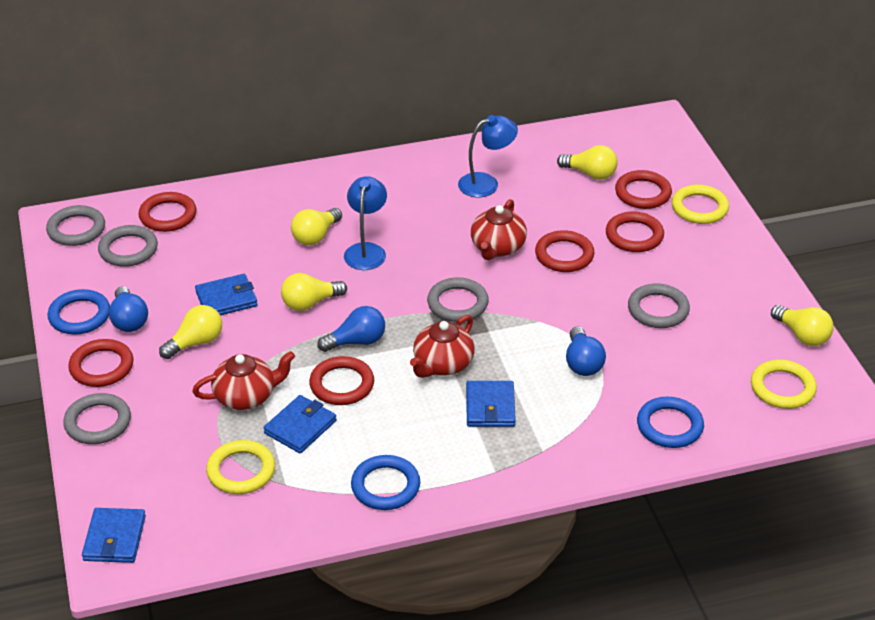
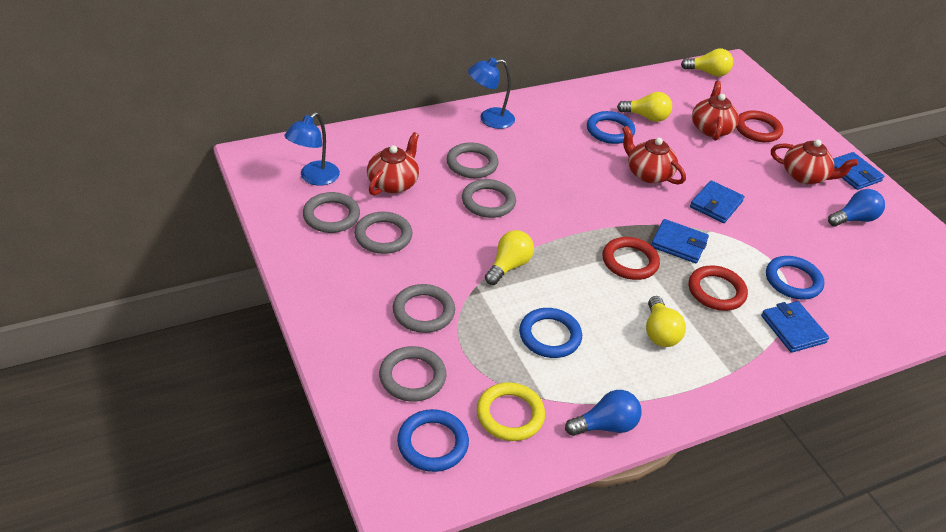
blue light bulb: [109,286,148,332] [317,306,385,352] [566,326,606,376] = 3 -> [565,390,641,436] [828,189,885,226] = 2
blue ring: [47,289,110,334] [351,455,420,510] [637,397,704,448] = 3 -> [397,409,469,472] [519,308,582,358] [587,111,635,144] [766,256,824,300] = 4
grey ring: [46,205,105,246] [63,393,131,444] [98,225,158,267] [427,277,489,322] [628,283,690,328] = 5 -> [303,192,360,233] [354,212,413,254] [379,346,446,402] [393,284,455,333] [447,142,499,178] [462,179,516,218] = 6
red ring: [68,339,133,387] [138,192,197,232] [309,356,374,405] [535,230,595,272] [606,211,664,252] [615,170,672,209] = 6 -> [603,237,660,280] [689,265,748,311] [736,110,783,142] = 3
red teapot: [193,351,295,410] [410,315,475,378] [471,199,527,260] = 3 -> [367,132,419,196] [622,126,686,185] [692,81,739,141] [771,139,858,184] = 4
yellow light bulb: [159,305,222,359] [281,273,347,311] [291,208,342,245] [557,145,618,180] [771,305,833,346] = 5 -> [485,230,534,285] [617,92,672,122] [646,296,686,347] [681,49,733,77] = 4
yellow ring: [206,440,275,494] [672,184,729,224] [751,360,817,409] = 3 -> [476,382,545,441] = 1

